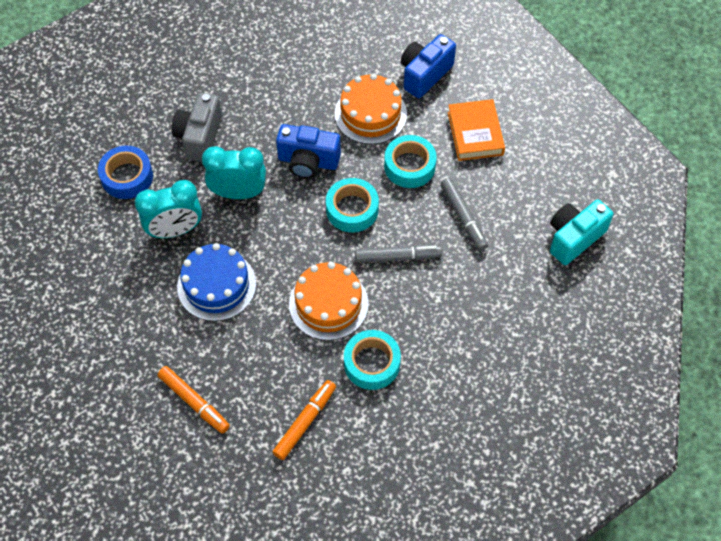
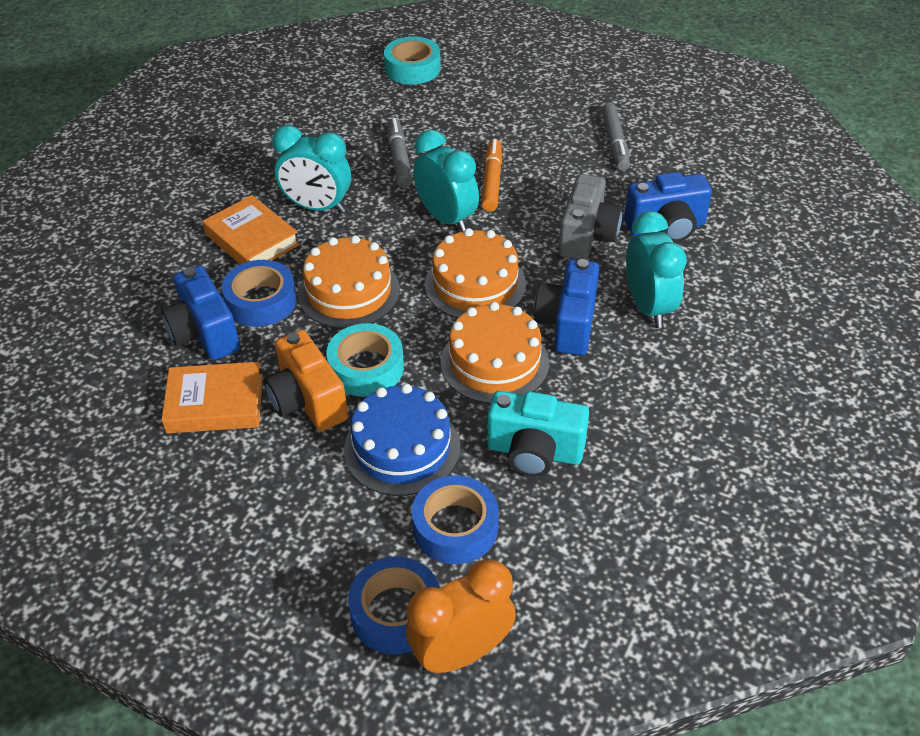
blue camera: [276,124,341,178] [401,34,456,98] = 2 -> [161,266,240,360] [534,259,599,355] [624,172,712,242] = 3
blue tape: [98,146,153,199] = 1 -> [222,260,297,327] [348,557,440,654] [412,475,499,564] = 3
orange book: [448,99,505,161] = 1 -> [161,362,263,434] [202,195,300,264] = 2
orange cake: [289,262,369,340] [335,73,407,144] = 2 -> [298,235,400,328] [425,228,526,318] [441,302,549,404] = 3
orange camera: none = 0 -> [264,330,348,431] = 1
orange clock: none = 0 -> [406,559,516,674] = 1
orange marker: [157,366,230,434] [273,380,336,460] = 2 -> [481,139,502,212] = 1
turquoise clock: [135,180,202,238] [202,146,266,199] = 2 -> [272,125,351,213] [413,130,479,232] [626,211,687,328] = 3
turquoise tape: [326,178,379,232] [344,330,401,390] [384,135,437,188] = 3 -> [326,323,404,397] [384,37,441,84] = 2

